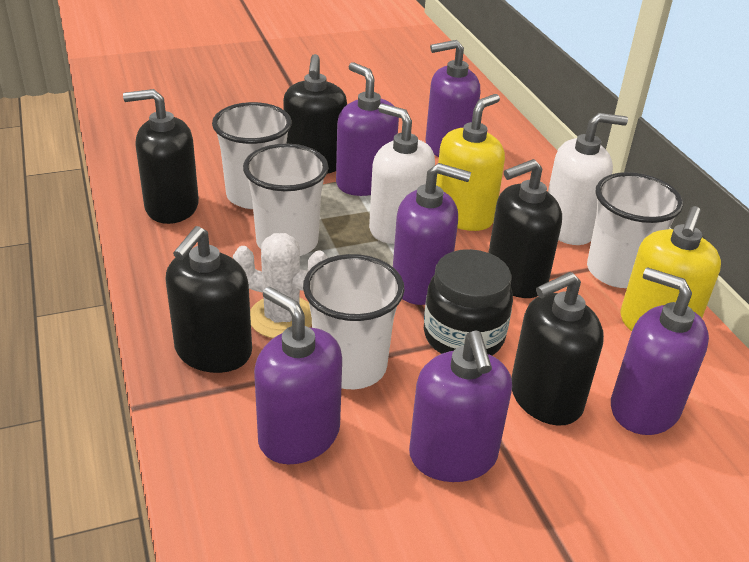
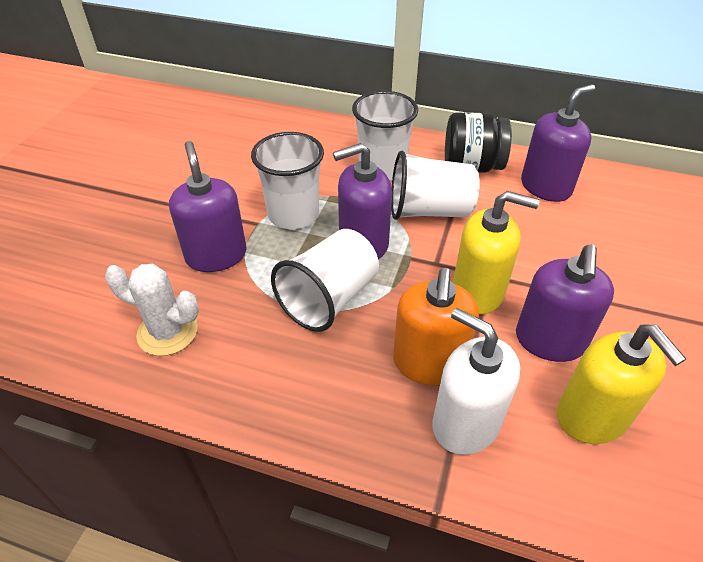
black soap dispenser: [123,89,199,224] [165,226,252,373] [283,54,347,174] [489,159,562,298] [511,272,604,426] = 5 -> none = 0
orange soap dispenser: none = 0 -> [393,268,479,385] = 1
purple soap dispenser: [254,287,342,464] [336,62,399,196] [393,163,471,305] [409,330,512,482] [425,40,480,157] [611,267,709,435] = 6 -> [169,141,247,272] [333,143,392,259] [516,244,614,362] [521,84,595,202] = 4
white soap dispenser: [369,104,435,244] [548,113,628,245] = 2 -> [432,308,520,455] = 1

